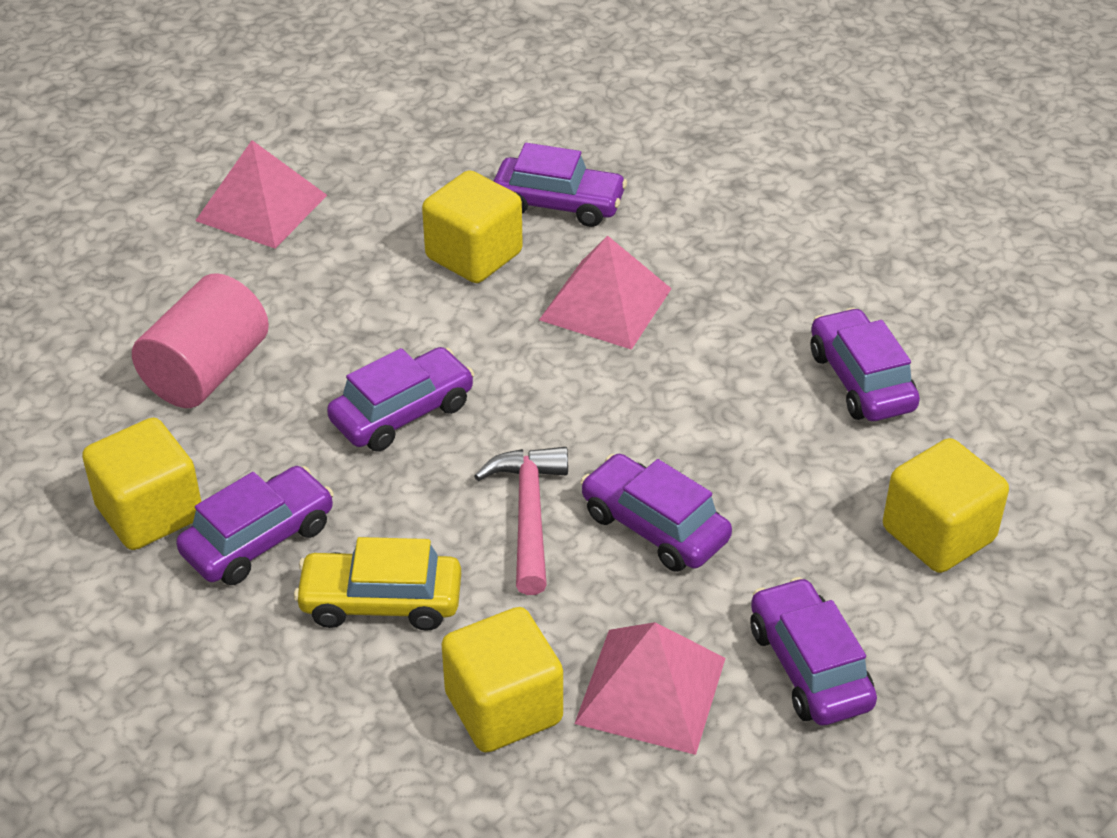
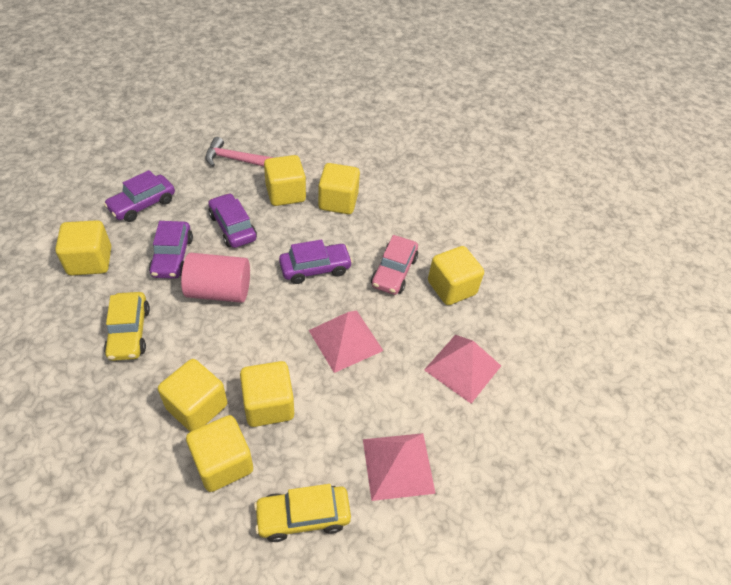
pink car: none = 0 -> [371,235,418,295] = 1
purple car: [176,466,334,585] [327,347,474,451] [494,143,627,227] [580,454,732,572] [751,577,877,726] [811,308,920,421] = 6 -> [104,170,175,222] [149,221,193,279] [208,193,257,248] [279,239,353,284] = 4
yellow car: [294,537,461,631] = 1 -> [104,292,150,361] [254,484,351,542] = 2
yellow cube: [82,418,201,550] [422,170,523,283] [442,607,563,752] [883,438,1009,573] = 4 -> [55,220,111,276] [158,359,227,432] [186,415,253,492] [240,361,294,427] [264,155,306,206] [318,163,360,214] [428,246,484,305] = 7

